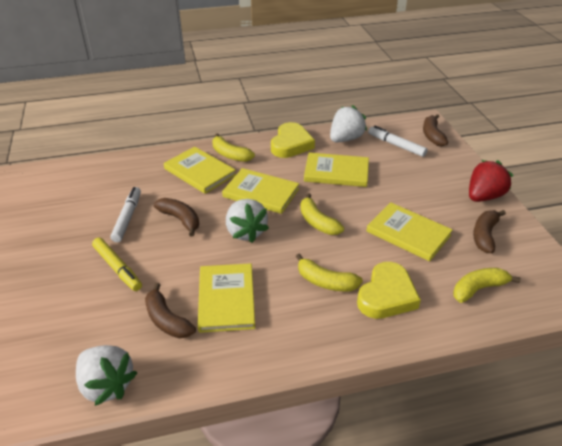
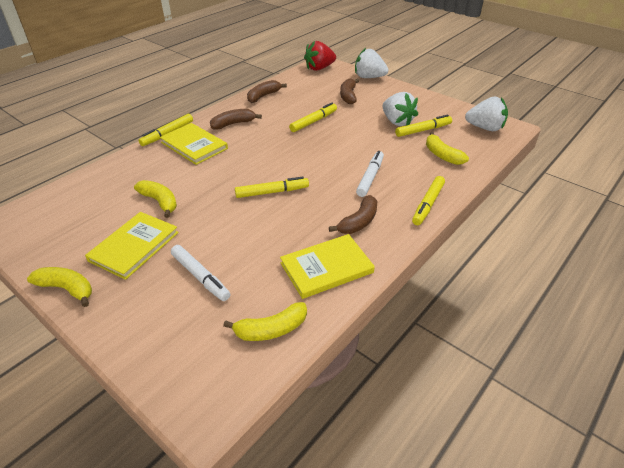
yellow book: [164,147,236,194] [198,263,255,333] [222,168,299,214] [304,152,369,187] [366,202,453,261] = 5 -> [85,212,179,280] [160,123,228,165] [280,234,375,299] = 3
yellow heart: [271,122,315,158] [357,262,421,319] = 2 -> none = 0
yellow marker: [92,238,142,291] = 1 -> [138,114,193,146] [235,176,309,198] [289,102,337,132] [395,115,452,137] [412,176,445,225] = 5

